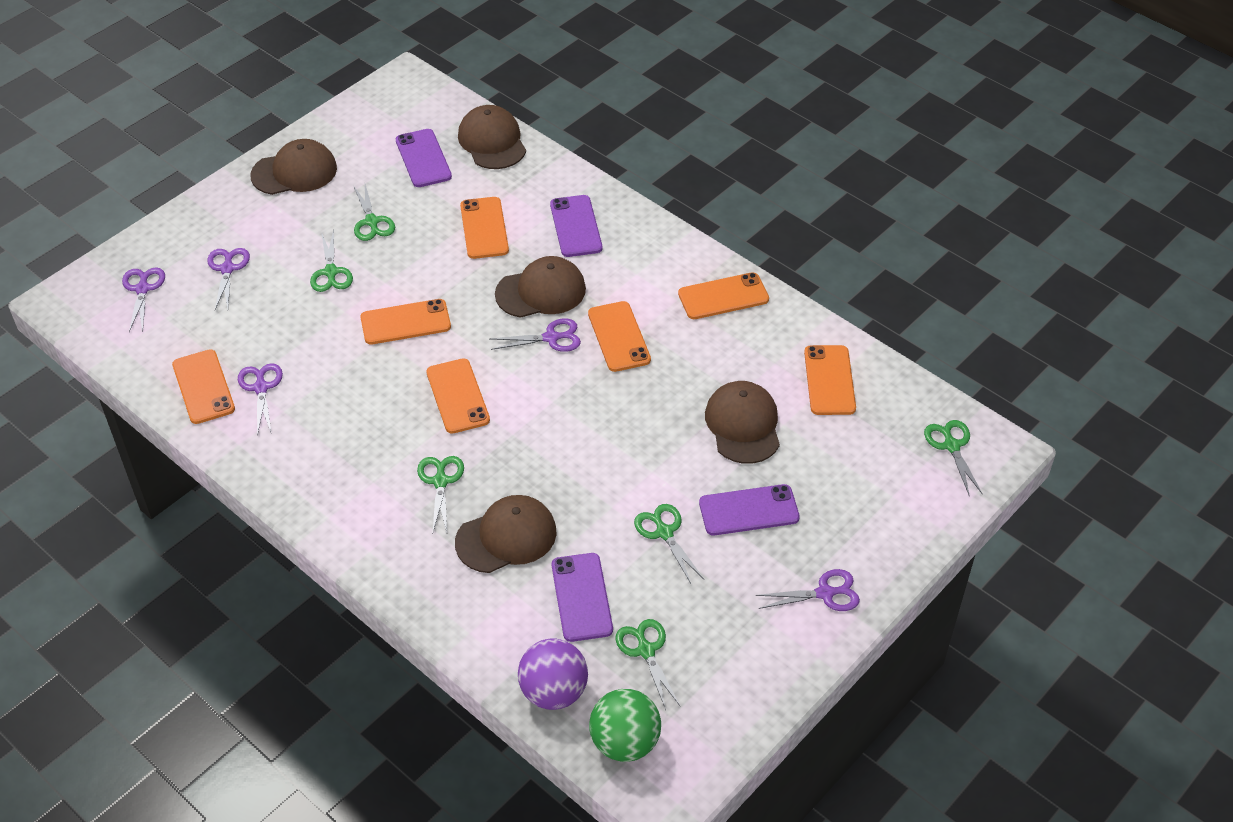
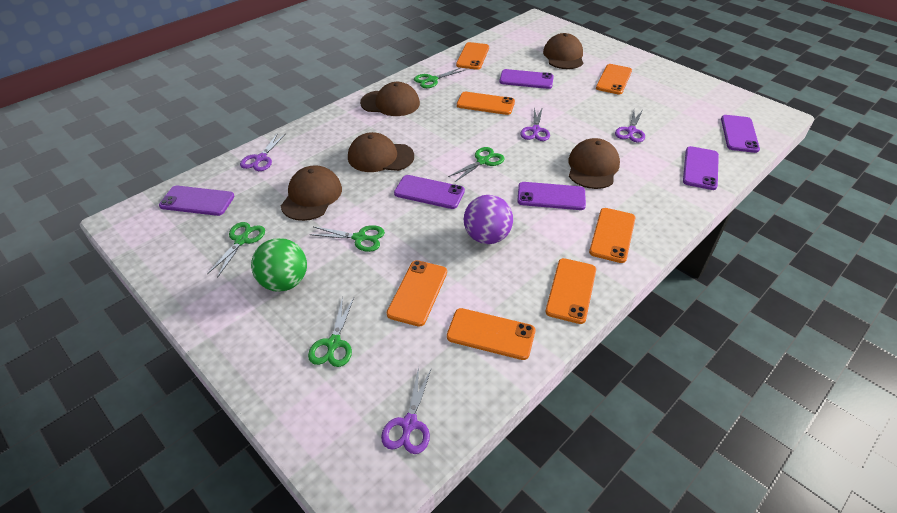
green scissors: [310,229,353,292] [353,184,395,241] [417,456,464,532] [615,619,681,710] [634,504,704,583] [924,420,983,496] = 6 -> [207,222,265,278] [308,297,354,367] [309,225,385,252] [414,68,465,88] [448,147,504,182] = 5
purple phone: [396,129,452,187] [550,195,602,257] [552,553,613,642] [699,484,800,535] = 4 -> [159,186,235,216] [394,175,465,209] [499,69,554,89] [517,182,586,210] [683,146,719,190] [721,115,760,153] = 6
purple scissors: [122,267,165,332] [207,248,250,310] [238,363,283,436] [490,318,581,352] [755,569,860,611] = 5 -> [240,133,286,171] [381,367,432,454] [520,107,550,141] [615,111,645,142] = 4

